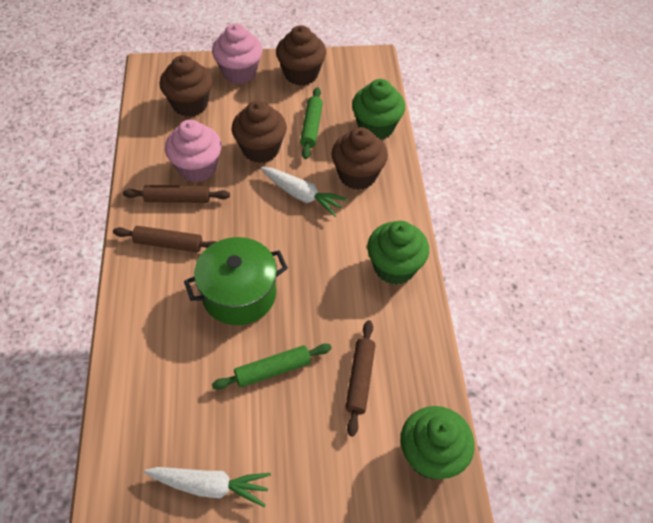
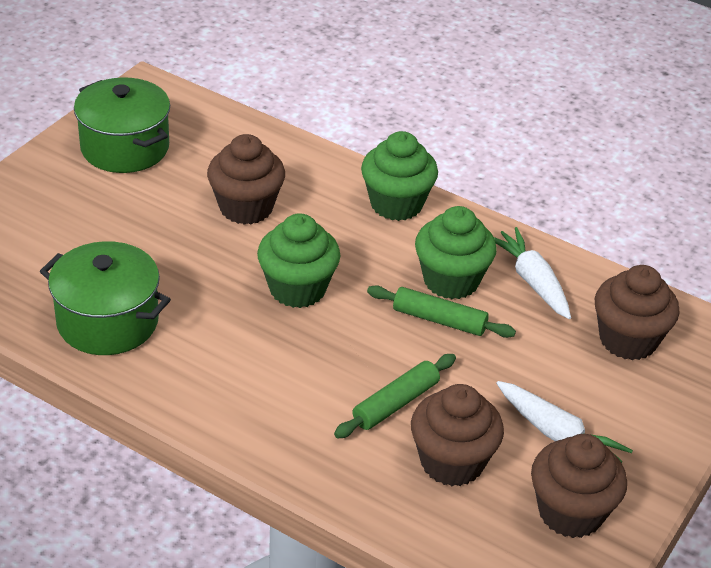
brown rolling pin: [113,226,217,252] [123,185,230,203] [345,320,375,437] = 3 -> none = 0
green pot: [184,237,288,325] = 1 -> [40,241,171,355] [74,77,170,173] = 2
pink cupcake: [165,120,221,182] [212,24,262,84] = 2 -> none = 0

